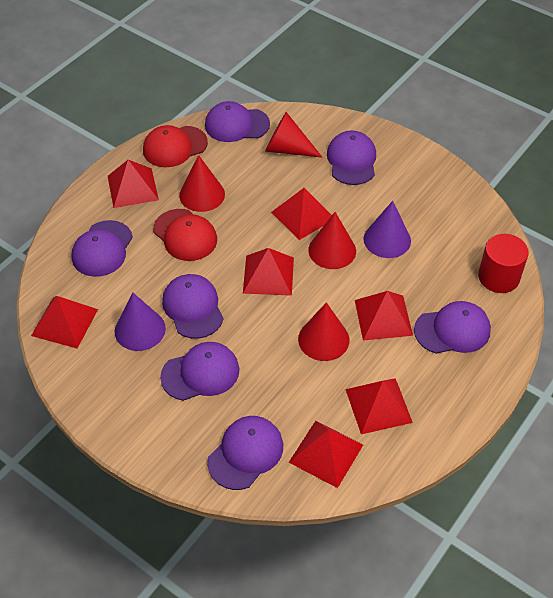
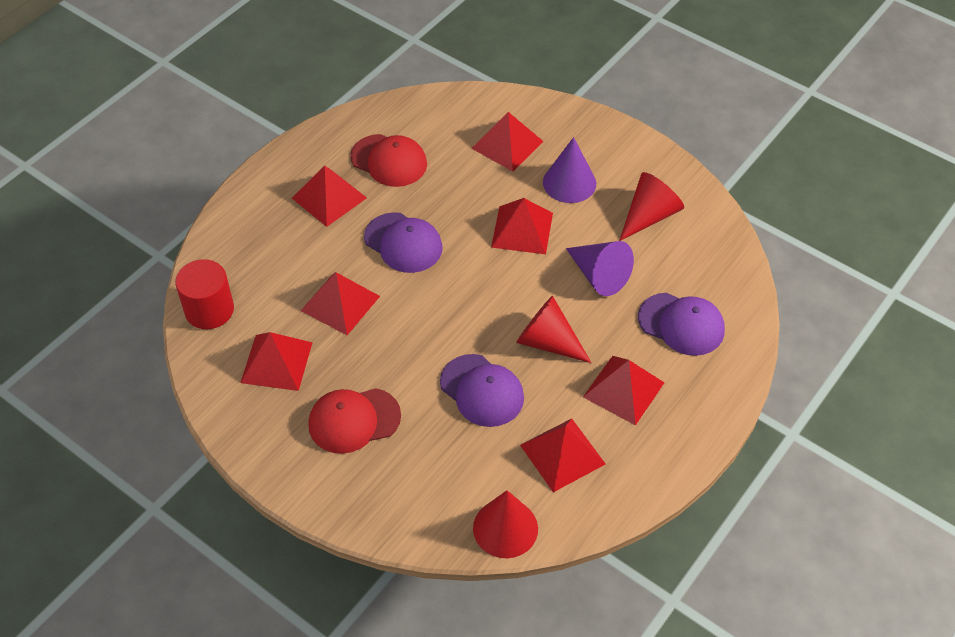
purple cap: [71,220,133,277] [160,342,239,401] [162,274,224,339] [205,101,270,142] [207,416,283,490] [327,130,376,185] [414,301,491,354] = 7 -> [364,212,443,273] [440,354,524,427] [638,293,725,356] = 3
red cone: [179,155,225,212] [265,112,323,158] [298,302,349,361] [308,212,356,269] = 4 -> [473,490,538,558] [516,295,592,363] [619,172,684,241] = 3

